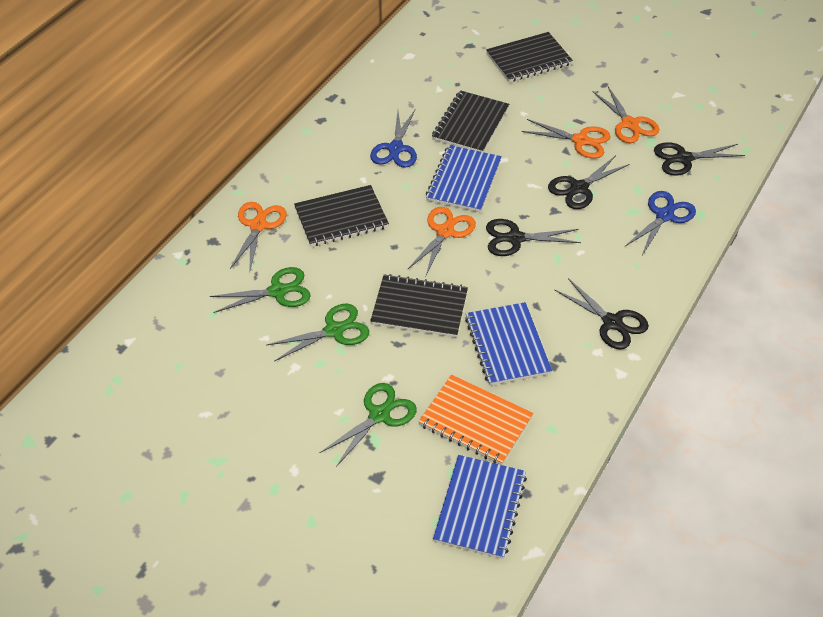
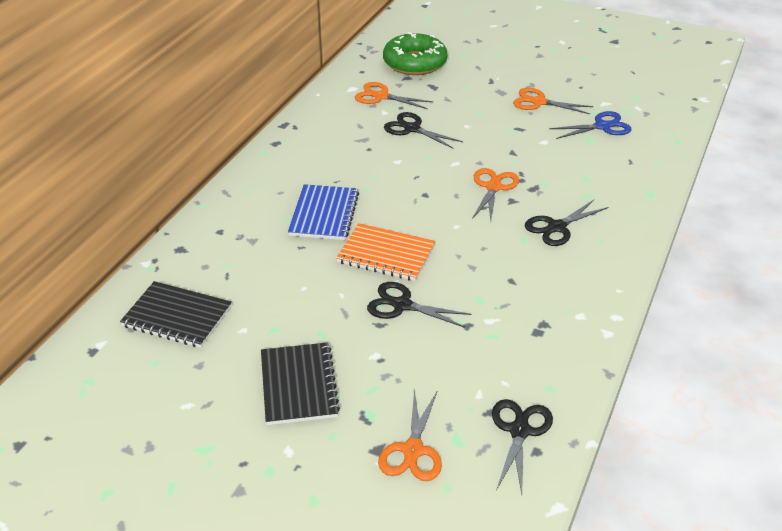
black notebook: [294,185,389,247] [370,274,468,338] [432,90,509,152] [486,32,573,82] = 4 -> [120,281,232,348] [261,342,340,425] = 2
blue notebook: [426,145,502,212] [433,455,527,559] [465,302,552,385] = 3 -> [288,184,359,240] = 1
blue scissors: [370,110,417,168] [625,191,696,255] = 2 -> [549,111,631,139] = 1
green donut: none = 0 -> [383,32,447,75] = 1
green scissors: [210,267,311,313] [267,304,369,361] [320,383,417,467] = 3 -> none = 0

